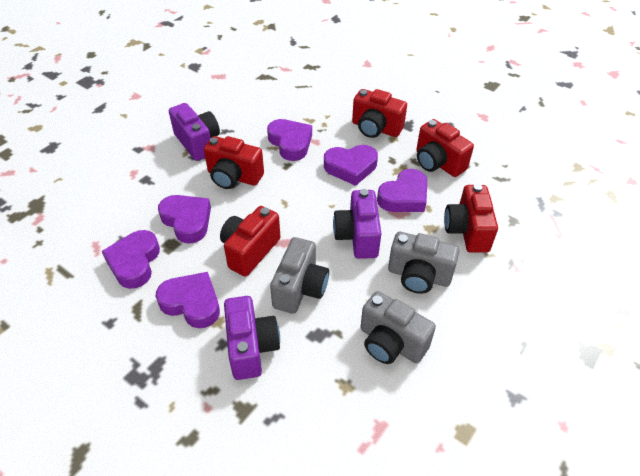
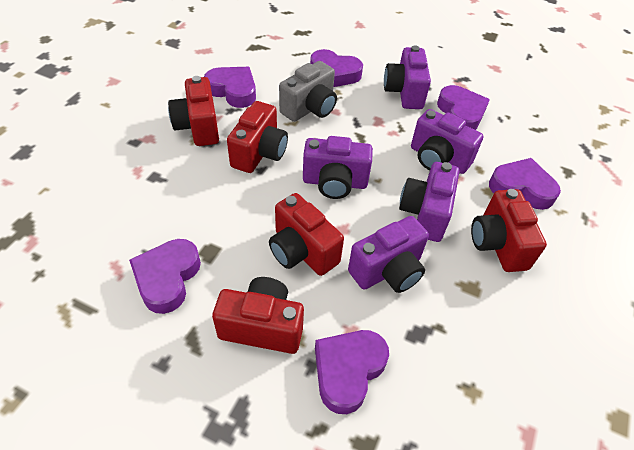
grey camera: [270,237,329,314] [361,291,436,364] [388,232,459,294] = 3 -> [279,61,337,122] = 1
purple camera: [169,103,220,161] [224,296,280,380] [333,189,381,259] = 3 -> [303,136,373,199] [348,216,429,293] [384,45,431,109] [399,162,459,242] [411,109,483,174] = 5

